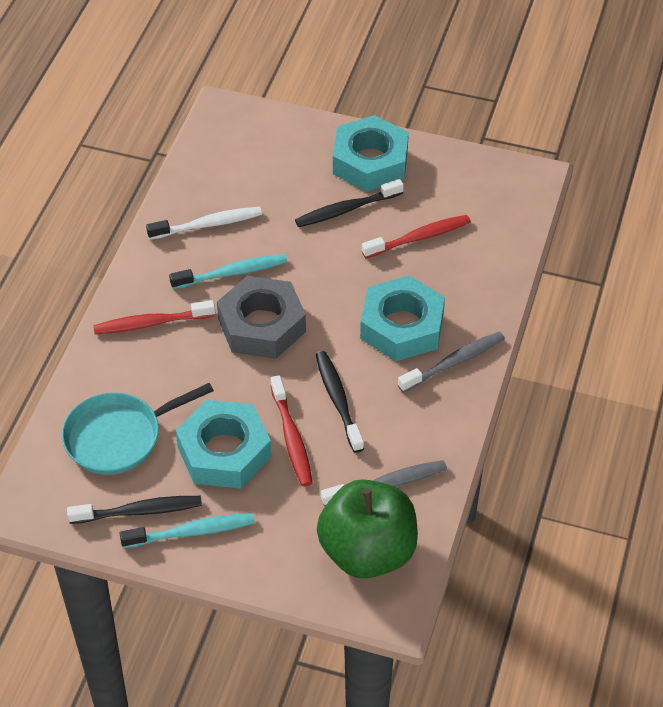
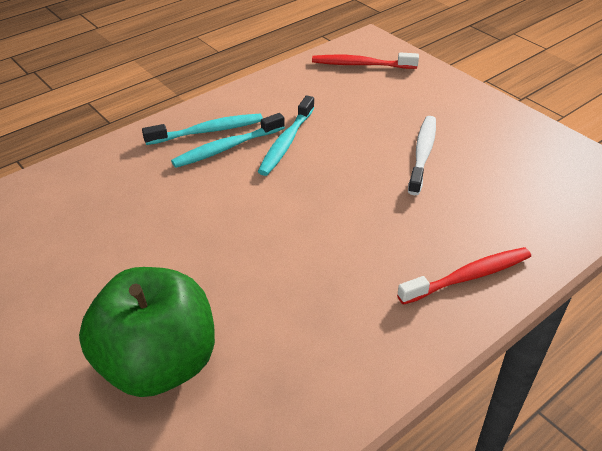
black toothbrush: [67,496,202,524] [295,179,404,227] [316,351,364,453] = 3 -> none = 0
grey nut: [217,276,306,359] = 1 -> none = 0
grey toothbrush: [321,460,447,507] [398,332,505,393] = 2 -> none = 0
red toothbrush: [93,300,215,334] [270,375,313,486] [362,215,471,258] = 3 -> [312,53,419,69] [397,247,531,305] = 2
turquoise nut: [176,400,272,489] [333,115,409,192] [360,275,445,361] = 3 -> none = 0
turquoise pan: [62,383,214,475] = 1 -> none = 0
turquoise toothbrush: [120,513,255,548] [169,254,287,289] = 2 -> [142,114,263,145] [171,113,285,168] [258,95,315,176] = 3

